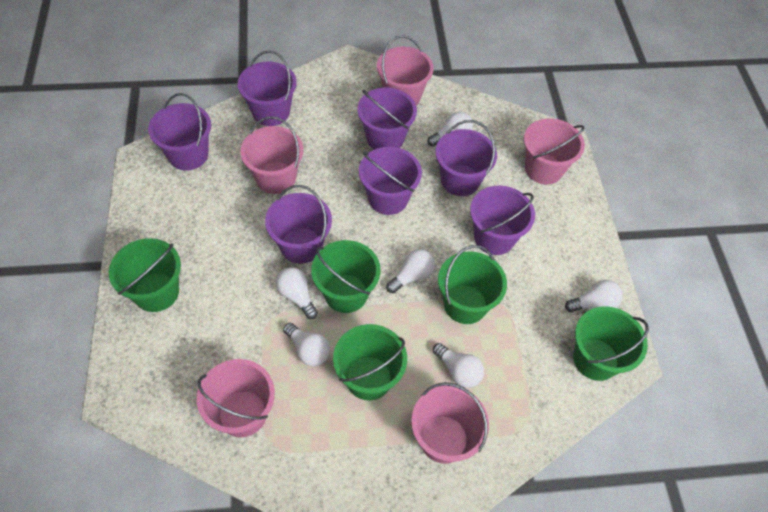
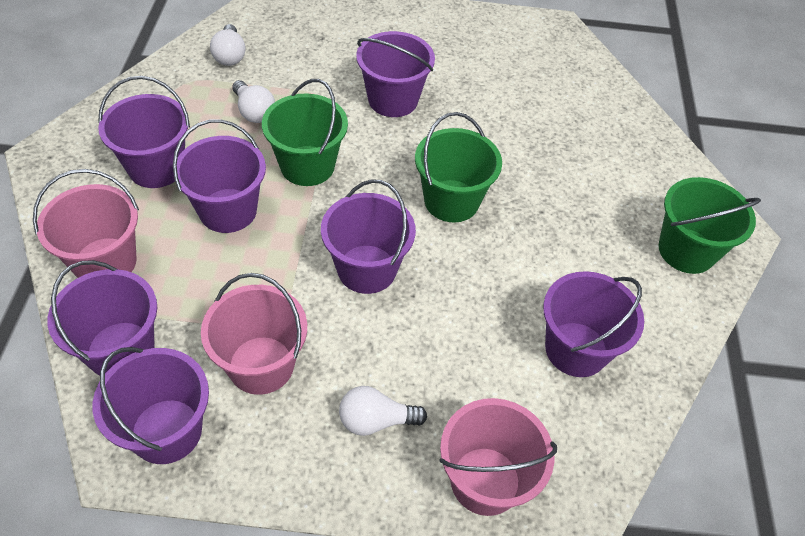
green bucket: [109,238,181,312] [311,240,381,313] [333,324,407,400] [438,245,507,324] [573,306,649,381] = 5 -> [262,79,348,186] [415,112,502,222] [658,177,761,274] = 3
pink bucket: [197,359,275,437] [240,116,304,194] [377,35,434,105] [411,382,489,464] [524,118,585,184] = 5 -> [33,169,139,278] [201,273,307,395] [439,398,557,516] = 3
white light bulb: [276,267,318,319] [283,323,330,367] [386,249,435,293] [427,112,473,147] [433,343,484,388] [565,280,623,312] = 6 -> [210,24,245,66] [232,80,275,123] [339,386,427,436] = 3

